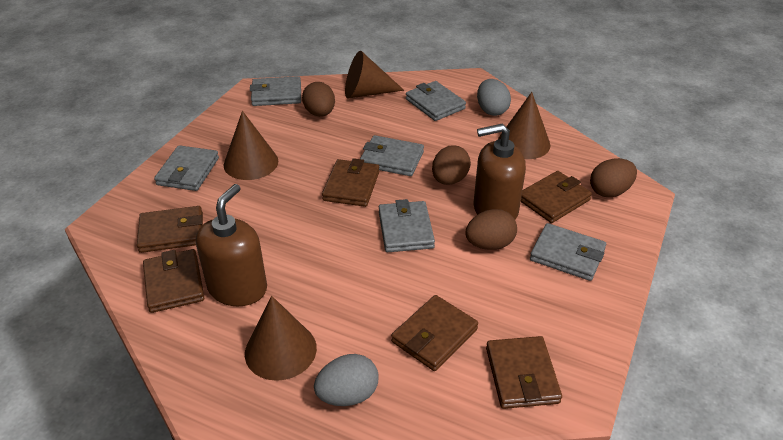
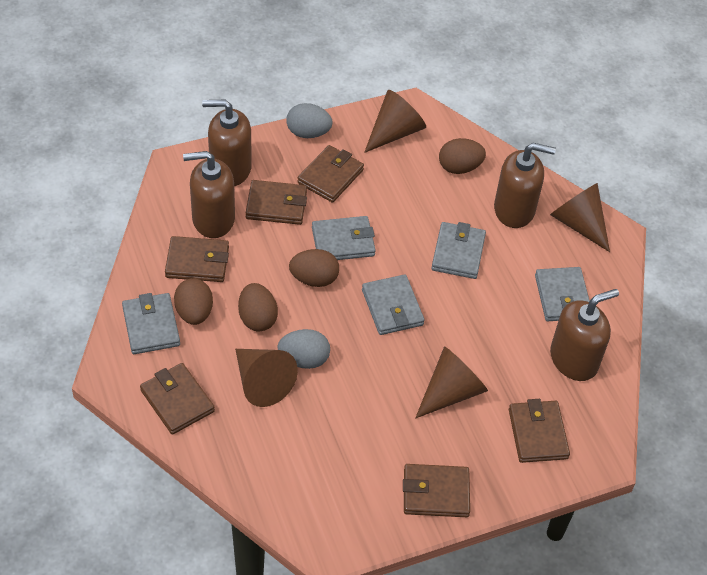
brown soap dispenser: [196,184,267,306] [473,124,526,220] = 2 -> [183,151,235,238] [202,100,252,186] [494,143,556,228] [550,289,619,381] = 4
grey wallet: [154,145,219,191] [250,76,301,106] [360,135,424,176] [379,199,435,252] [406,81,466,121] [530,223,606,281] = 6 -> [122,293,180,354] [312,216,376,260] [362,274,425,335] [431,222,486,279] [535,267,590,321] = 5

